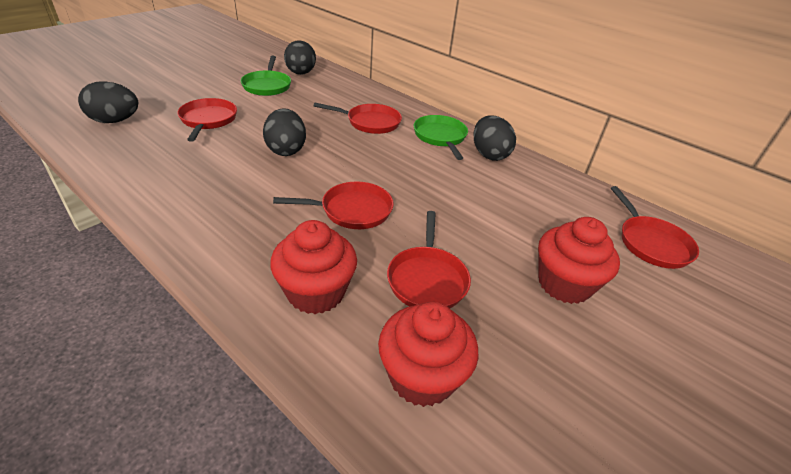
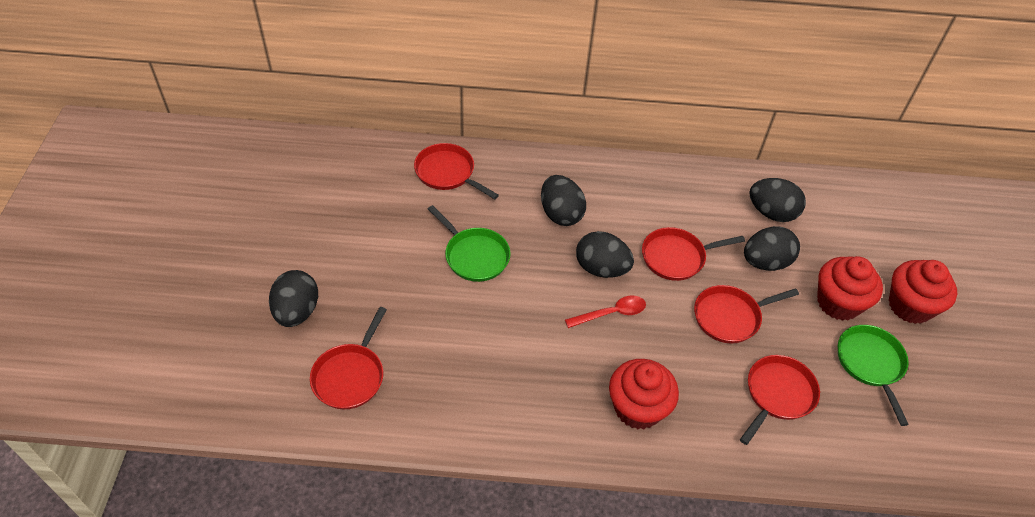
black egg: [78,81,138,123] [263,108,306,156] [284,40,316,75] [474,115,516,161] = 4 -> [269,270,318,327] [541,175,586,226] [576,231,634,278] [744,226,800,271] [749,178,806,222] = 5
red spoon: none = 0 -> [565,295,646,328] = 1

